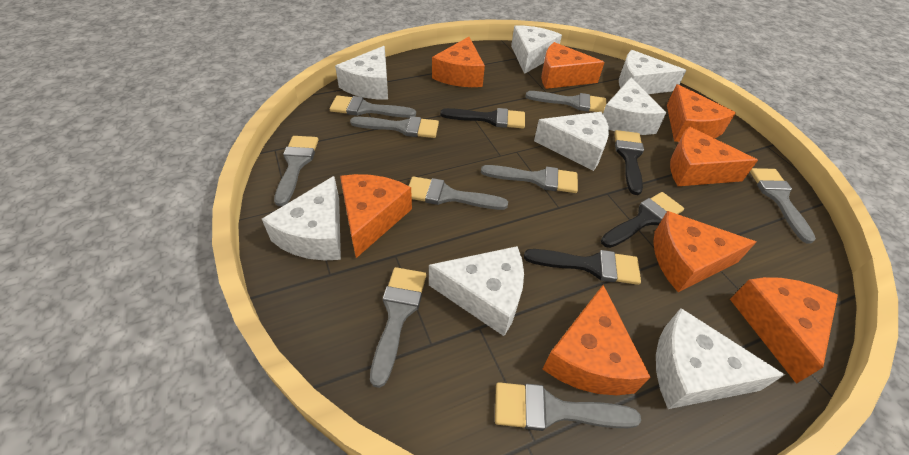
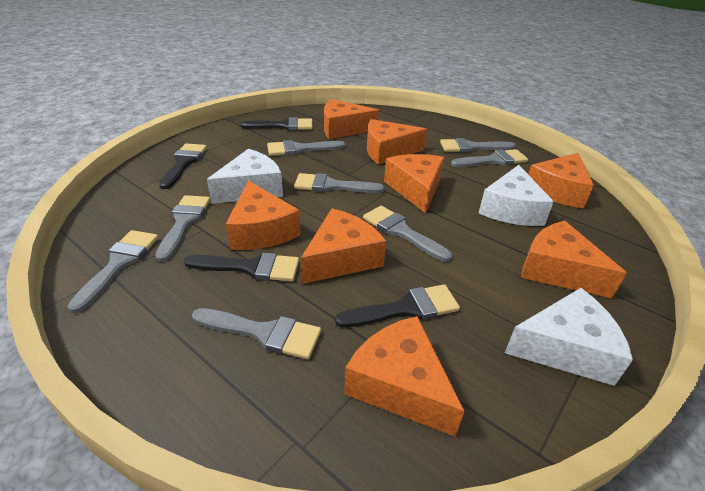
grey brush: [274,136,319,206] [330,95,416,118] [350,116,439,138] [370,267,426,388] [409,176,508,210] [481,165,578,193] [495,382,641,431] [525,91,606,113] [750,168,816,244] = 9 -> [68,230,159,313] [155,195,211,262] [192,308,321,359] [267,140,346,156] [294,173,384,193] [363,206,452,262] [440,138,516,152] [451,149,528,167] = 8
white cheese: [262,176,341,261] [335,46,388,100] [429,246,524,336] [511,25,562,74] [534,112,609,171] [603,78,666,135] [619,50,686,94] [656,308,785,409] = 8 -> [207,149,283,204] [479,165,554,226] [505,288,633,386] = 3

